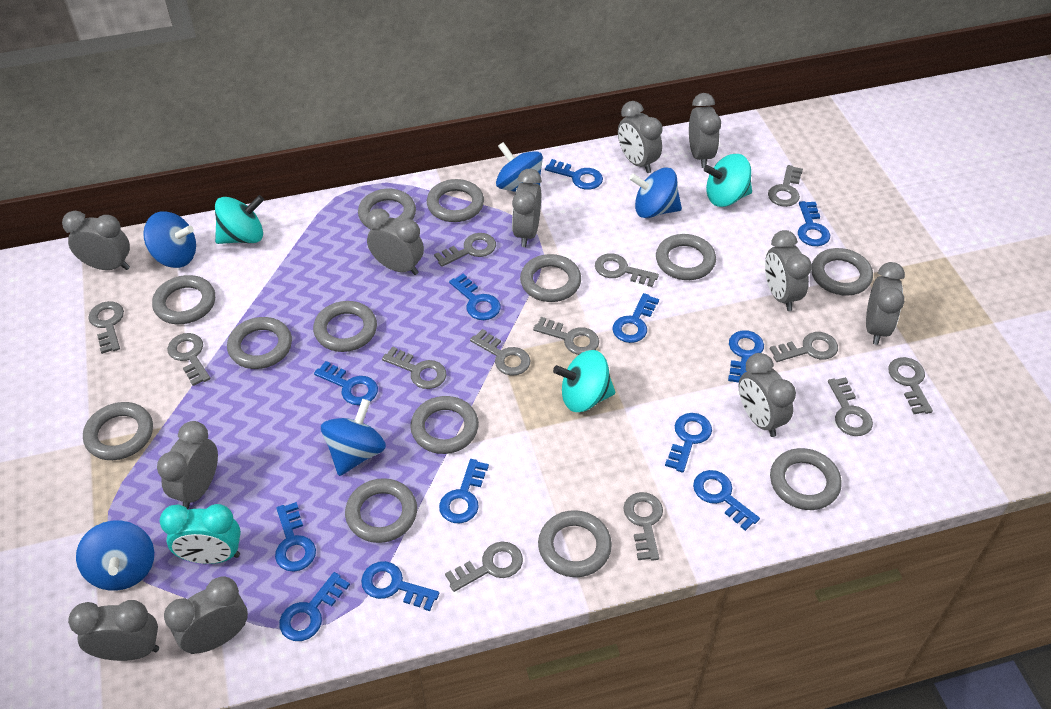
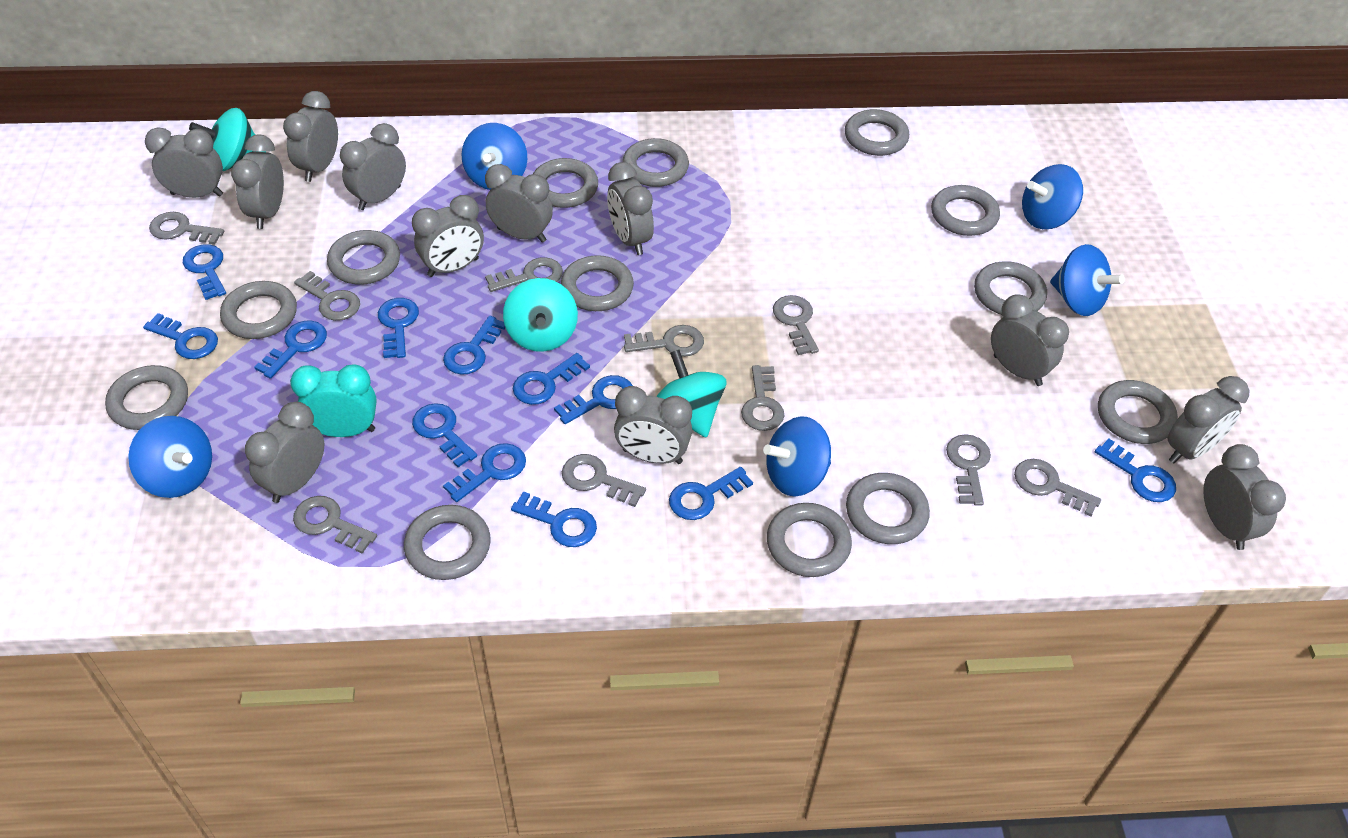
grey clock: [62,211,130,270] [68,600,159,661] [157,421,218,509] [164,577,248,654] [366,208,424,275] [512,169,542,247] [618,101,663,173] [689,93,721,168] [739,353,796,437] [765,230,812,311] [866,262,905,345] = 11 -> [145,128,223,198] [231,134,284,229] [245,402,324,503] [283,91,338,182] [340,123,406,210] [412,195,484,277] [485,164,553,243] [607,162,654,255] [614,386,692,464] [991,294,1069,386] [1168,376,1250,463] [1203,444,1286,550] = 12
grey key: [88,301,124,354] [167,333,211,386] [382,346,446,389] [434,233,496,267] [445,542,523,592] [470,329,531,376] [533,317,599,355] [595,253,659,287] [623,492,663,561] [768,165,803,207] [770,332,838,362] [828,377,873,436] [888,357,933,414] = 13 -> [149,212,224,245] [293,496,377,554] [294,271,360,321] [485,257,563,292] [562,454,646,507] [624,325,704,357] [741,365,785,431] [773,295,819,355] [946,434,991,506] [1014,459,1101,516] = 10

